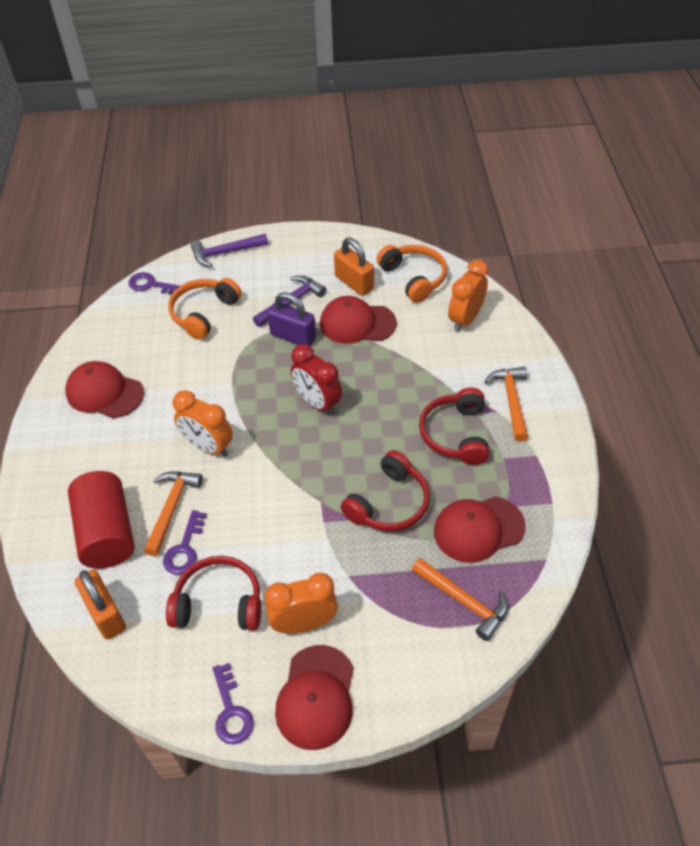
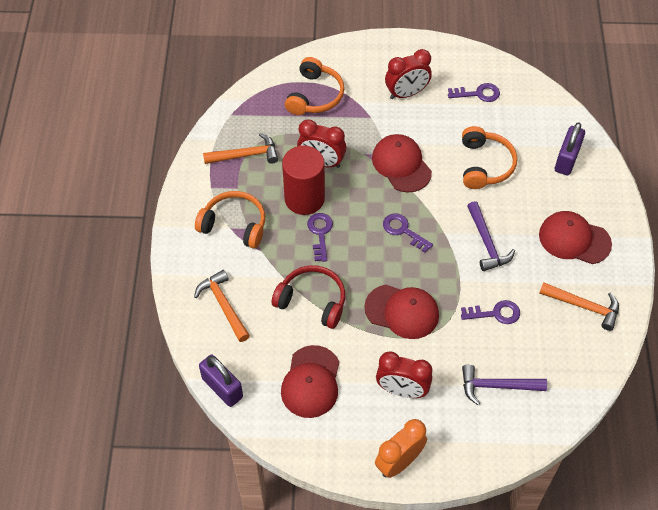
orange clock: [173,390,233,457] [265,573,338,634] [448,260,489,332] = 3 -> [375,419,427,478] = 1
orange headphones: [168,278,242,340] [377,245,447,303] = 2 -> [195,191,265,249] [285,57,344,115] [462,126,517,189] = 3
orange padlock: [75,569,126,640] [334,237,374,296] = 2 -> none = 0
purple key: [128,272,180,295] [163,510,207,575] [212,663,254,745] = 3 -> [307,213,333,262] [383,213,433,253] [448,83,500,102] [461,300,520,324] = 4
purple padlock: [267,292,316,346] = 1 -> [199,355,243,407] [555,122,585,175] = 2
red clock: [291,344,342,415] = 1 -> [297,119,346,168] [376,351,432,398] [385,49,432,99] = 3
red headphones: [166,556,261,630] [341,450,430,531] [419,388,490,465] = 3 -> [272,265,345,329] = 1

